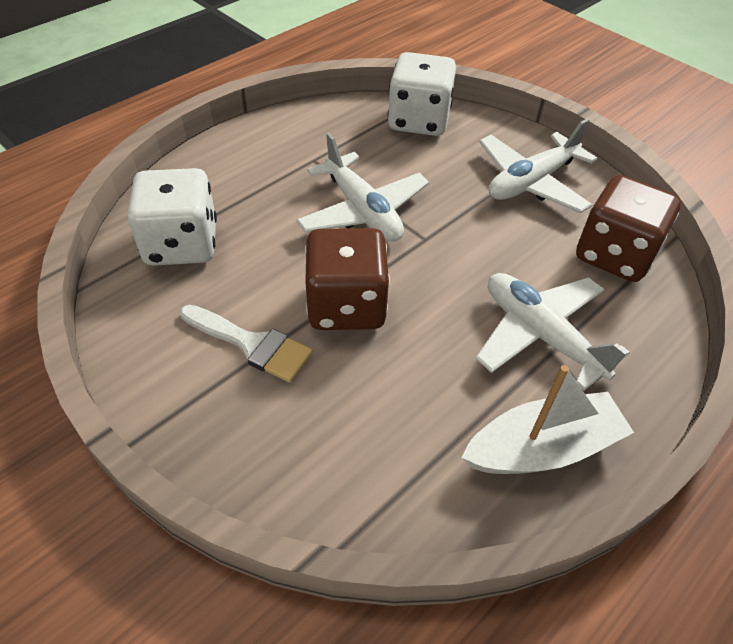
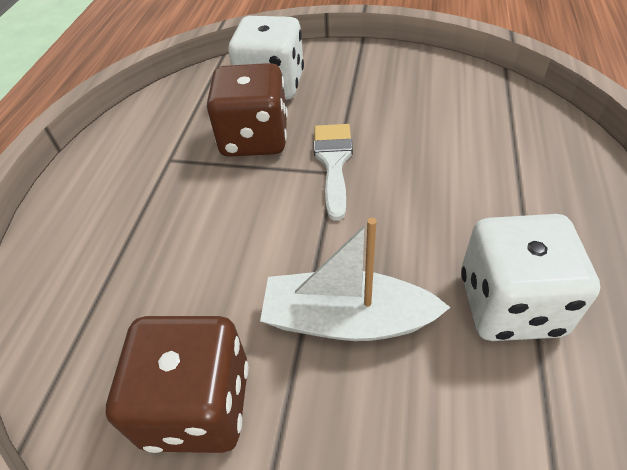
white plane: [296,133,429,242] [476,273,630,391] [479,119,597,213] = 3 -> none = 0

